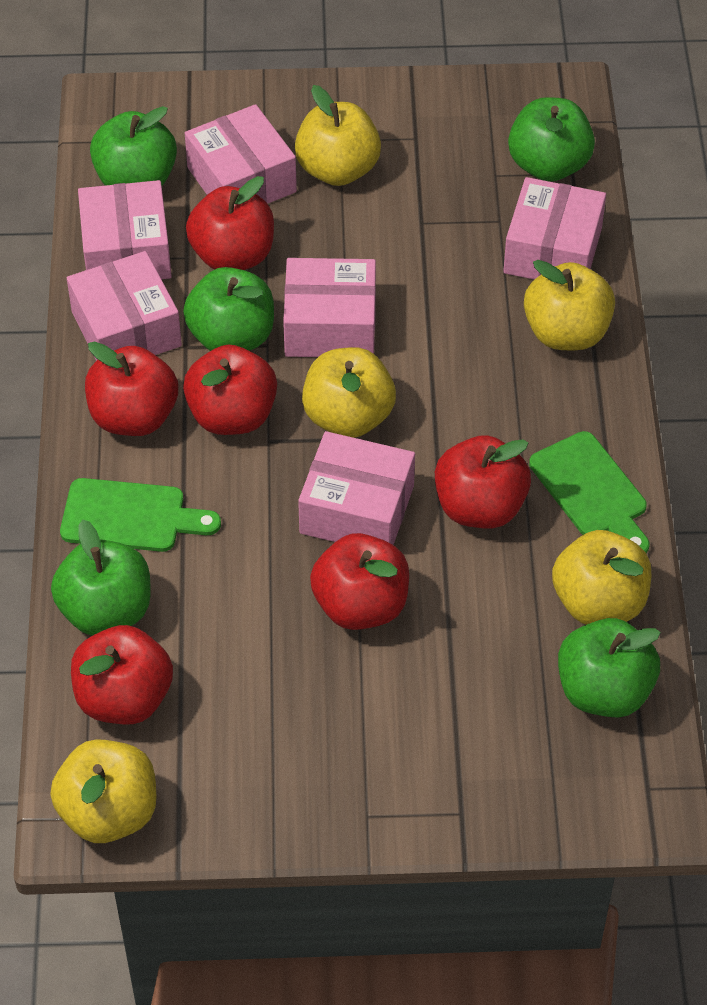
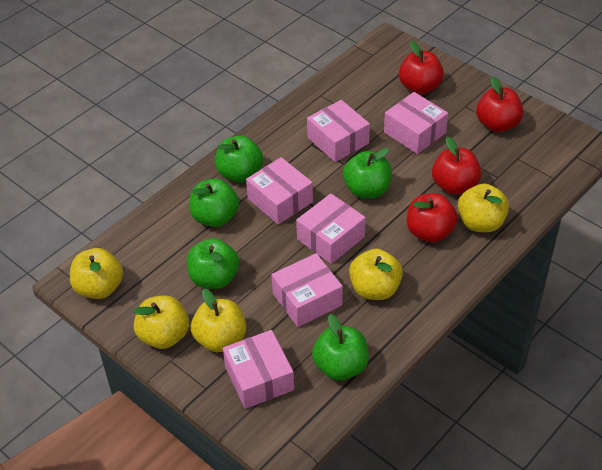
green cutting board: [60,478,221,552] [529,431,649,553] = 2 -> none = 0
red apple: [71,625,173,724] [85,341,178,436] [183,345,277,435] [186,176,274,270] [310,533,409,630] [435,435,531,528] = 6 -> [399,41,444,94] [407,193,458,242] [432,137,482,195] [476,76,523,132] = 4

